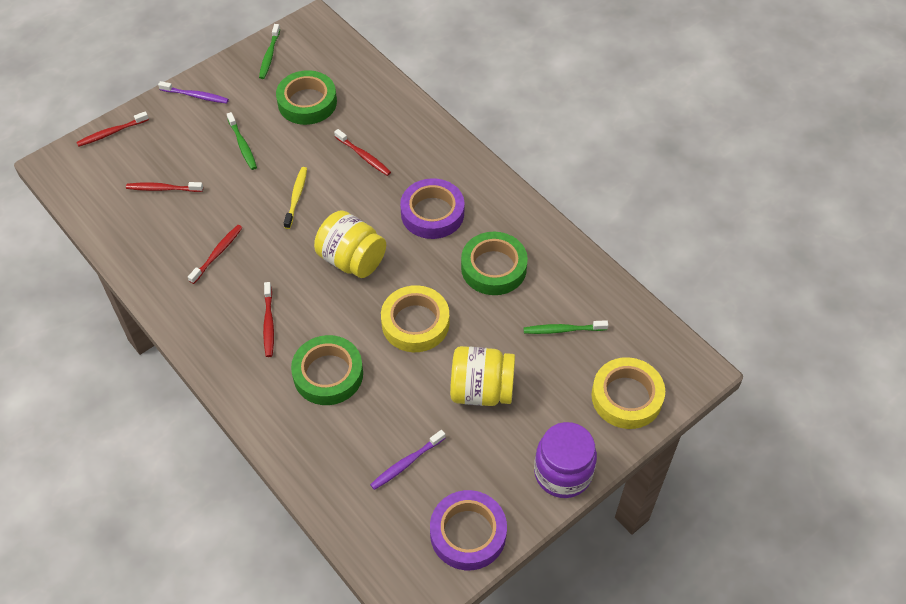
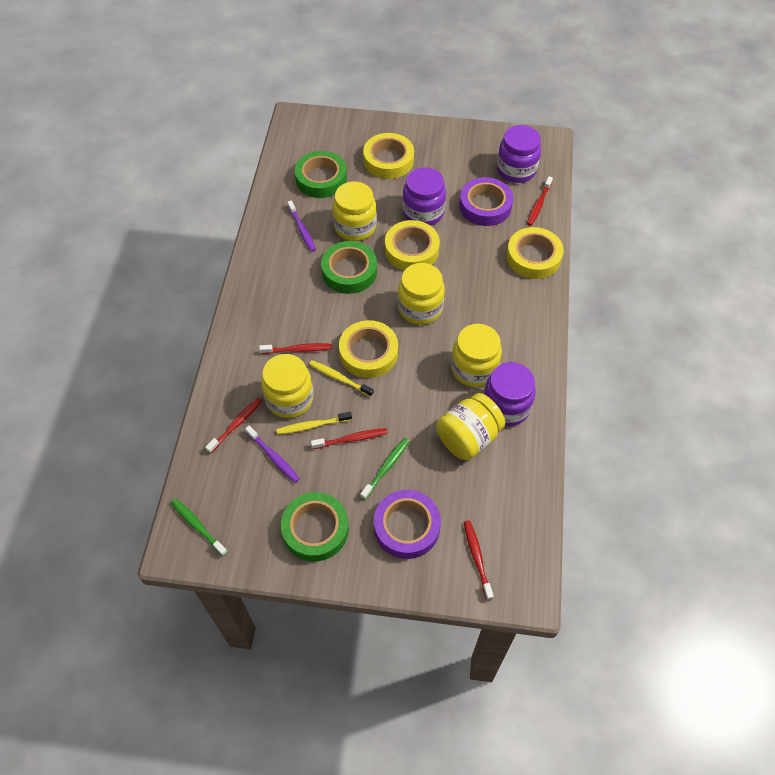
green toothbrush: [227,112,257,170] [259,24,280,79] [524,320,608,334] = 3 -> [171,499,228,557] [360,438,409,500] = 2
purple jar: [534,422,597,498] = 1 -> [402,167,446,226] [484,362,536,426] [497,125,541,183] = 3
yellow jar: [314,210,386,278] [450,346,515,406] = 2 -> [261,354,313,418] [333,182,377,241] [398,263,445,325] [436,393,505,460] [451,324,502,387] = 5
yellow tape: [381,285,449,352] [591,357,665,429] = 2 -> [339,320,398,378] [363,133,414,179] [385,220,440,270] [506,227,564,279] = 4
yellow toothbrush: [284,167,307,229] = 1 -> [276,412,352,435] [309,360,374,397] = 2

